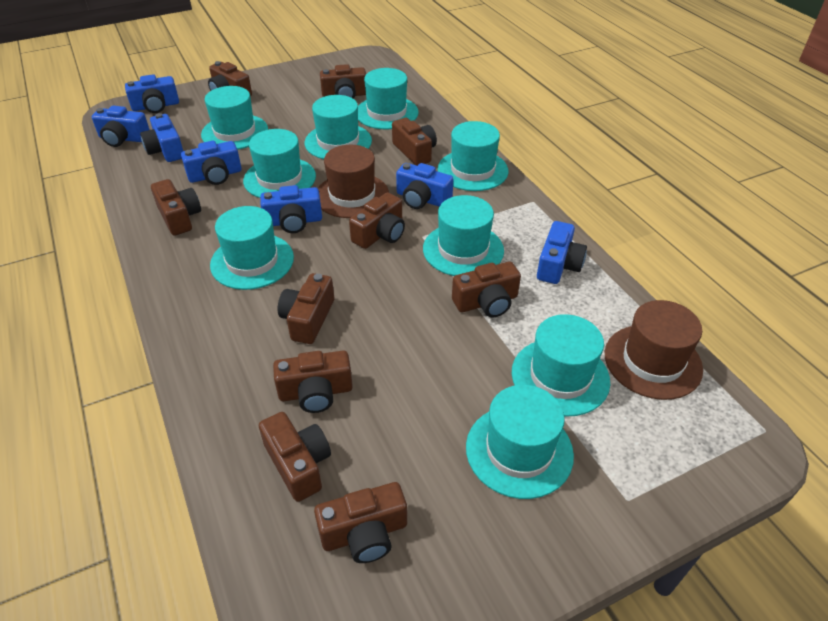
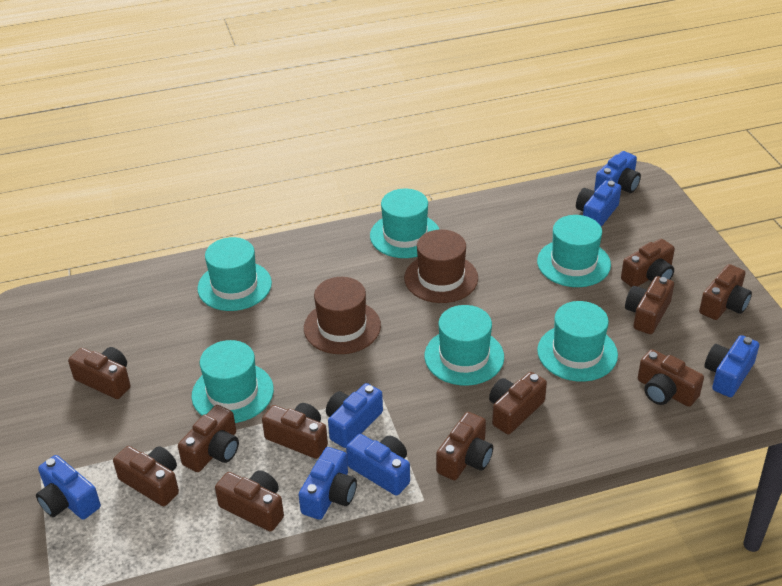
brown camera: [151,179,201,236] [208,61,252,97] [259,412,331,502] [273,351,353,413] [278,273,334,344] [314,482,407,563] [320,64,366,99] [349,192,405,249] [392,118,437,166] [452,262,521,317] = 10 -> [68,347,131,399] [113,446,179,507] [178,405,239,472] [215,470,284,532] [262,403,328,459] [436,412,493,480] [489,372,547,434] [621,239,675,287] [625,276,674,334] [638,349,704,407] [699,264,752,320] = 11
turquoise hat: [201,86,268,150] [210,206,294,290] [243,129,316,198] [305,95,372,159] [358,68,419,129] [423,195,504,276] [437,121,508,191] [466,385,574,499] [512,314,610,417] = 9 -> [192,340,274,423] [197,237,272,311] [370,189,440,258] [425,305,504,386] [537,215,611,287] [537,301,618,382] = 6

